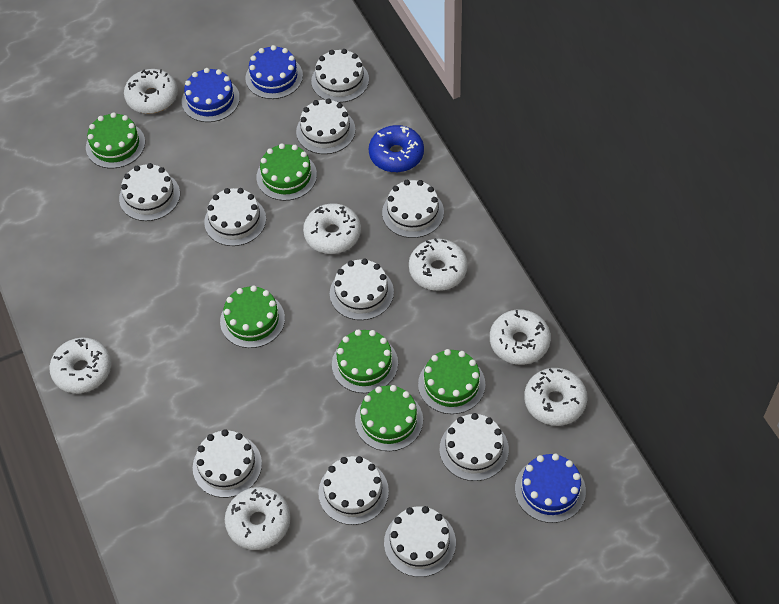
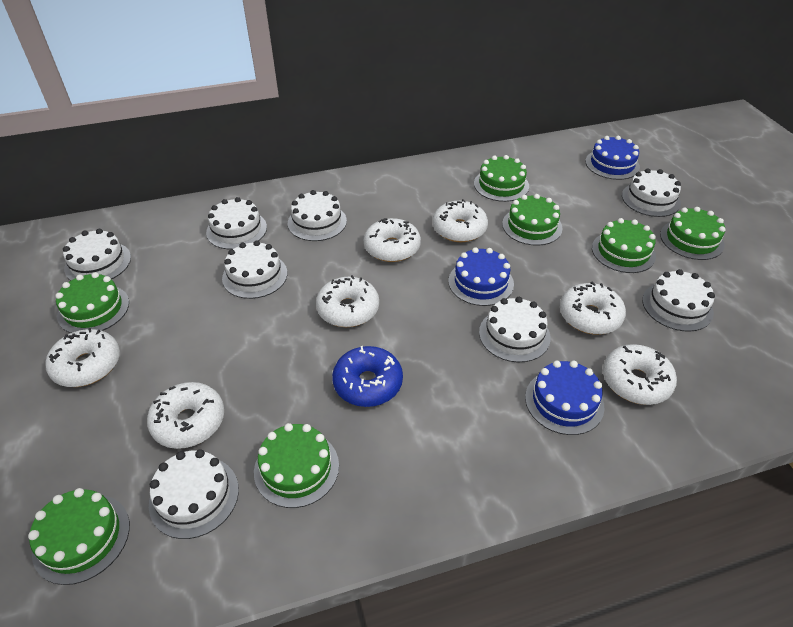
green cake: [86,112,145,169] [220,285,285,348] [257,143,317,201] [332,329,398,393] [355,385,423,451] [418,349,485,414] = 6 -> [28,488,130,585] [55,272,129,333] [254,423,339,508] [474,155,529,202] [502,194,562,246] [592,218,656,273] [660,207,726,260] = 7
white cake: [119,163,180,221] [193,430,262,498] [204,188,266,246] [296,98,355,154] [311,49,369,103] [318,456,389,525] [330,259,394,320] [382,180,444,238] [384,506,456,577] [440,413,509,481] = 10 -> [63,229,131,281] [149,449,239,539] [206,197,267,250] [222,241,287,299] [288,190,347,241] [479,297,551,362] [622,168,681,217] [642,269,715,332] = 8

